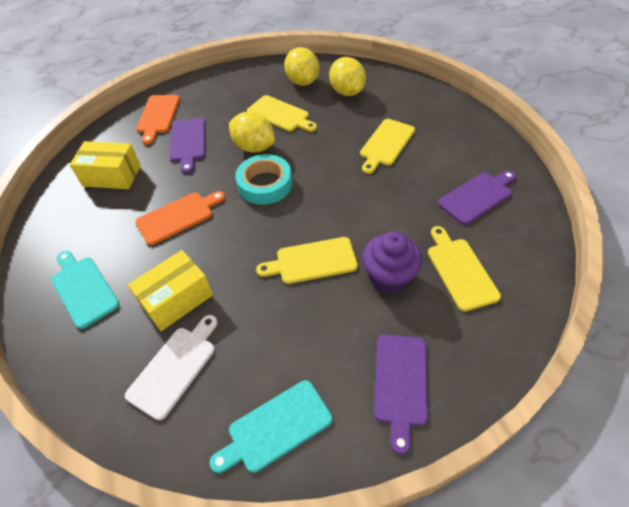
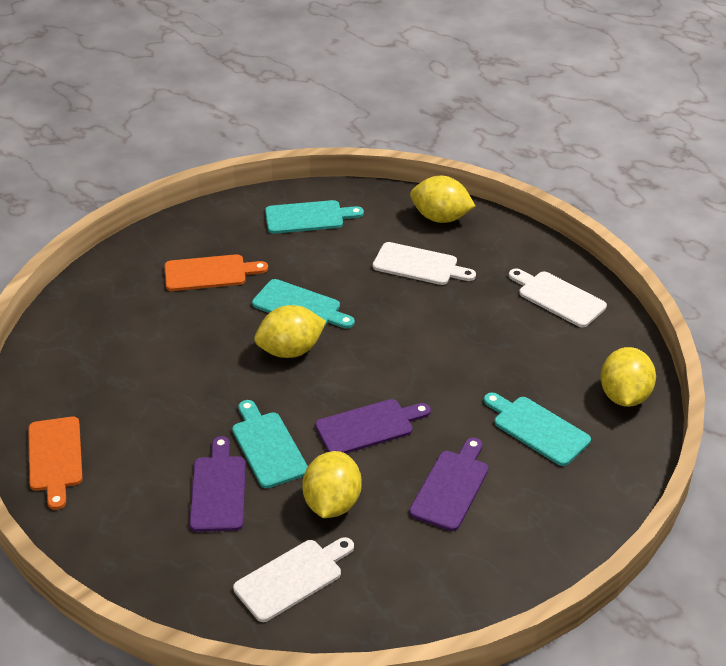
purple cupcake: [362,232,422,294] = 1 -> none = 0
turquoise cutting board: [51,251,120,329] [210,380,332,473] = 2 -> [232,400,308,488] [252,279,355,328] [265,200,364,234] [484,392,591,466] = 4
turquoise tape: [235,154,293,205] = 1 -> none = 0
white cutting board: [125,315,217,420] = 1 -> [233,537,354,622] [373,242,476,285] [509,268,607,327] = 3
yellow box: [70,141,141,189] [128,250,213,331] = 2 -> none = 0
yellow cutting board: [247,95,317,132] [256,237,358,284] [360,119,415,174] [428,226,501,311] = 4 -> none = 0
yellow lemon: [229,111,275,153] [284,47,319,86] [329,57,366,96] = 3 -> [254,305,326,358] [302,451,362,518] [410,176,475,223] [600,347,656,407] = 4

